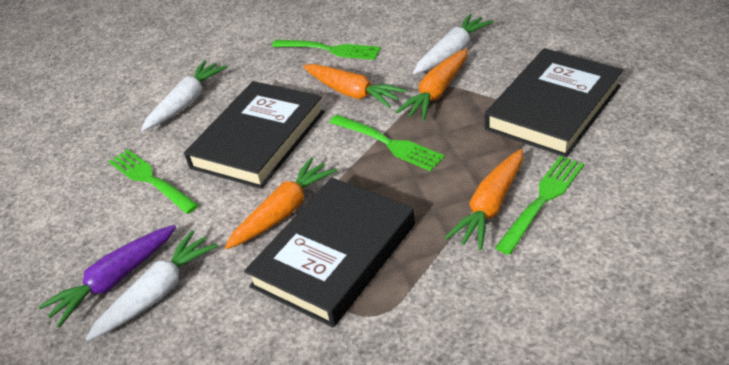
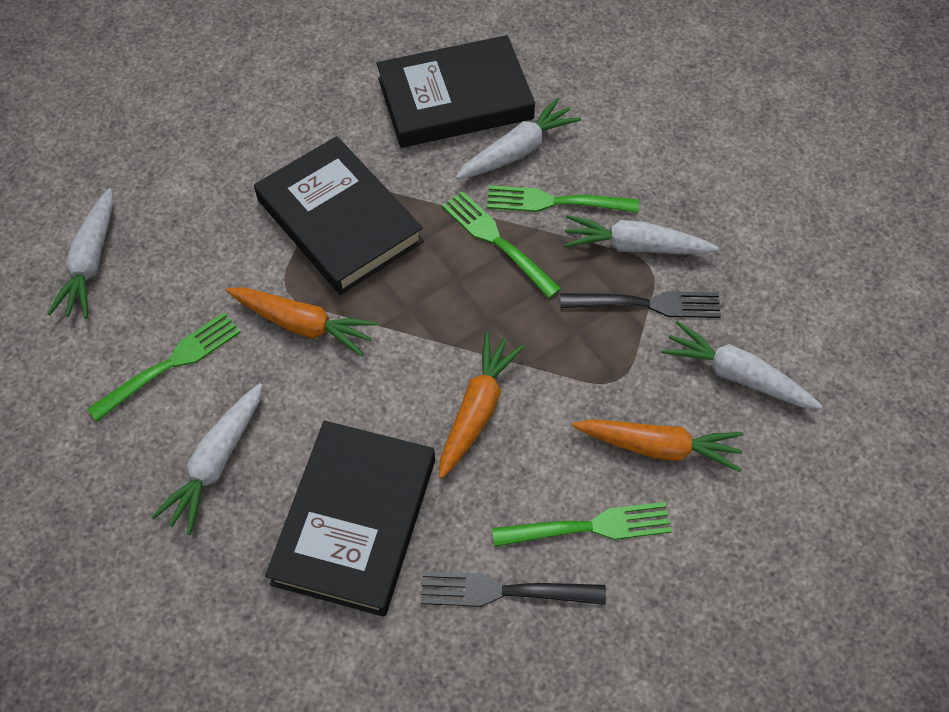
black fork: none = 0 -> [421,571,606,607] [560,291,721,318] = 2
orange carrot: [225,157,337,249] [303,64,407,108] [395,49,468,121] [445,149,523,250] = 4 -> [226,287,378,356] [439,332,524,479] [572,419,743,472] = 3
purple carrot: [38,225,176,328] = 1 -> none = 0
white carrot: [85,230,218,341] [141,61,227,131] [413,14,494,74] = 3 -> [47,188,113,318] [152,383,262,535] [456,98,581,179] [563,215,719,255] [661,321,823,409] = 5

